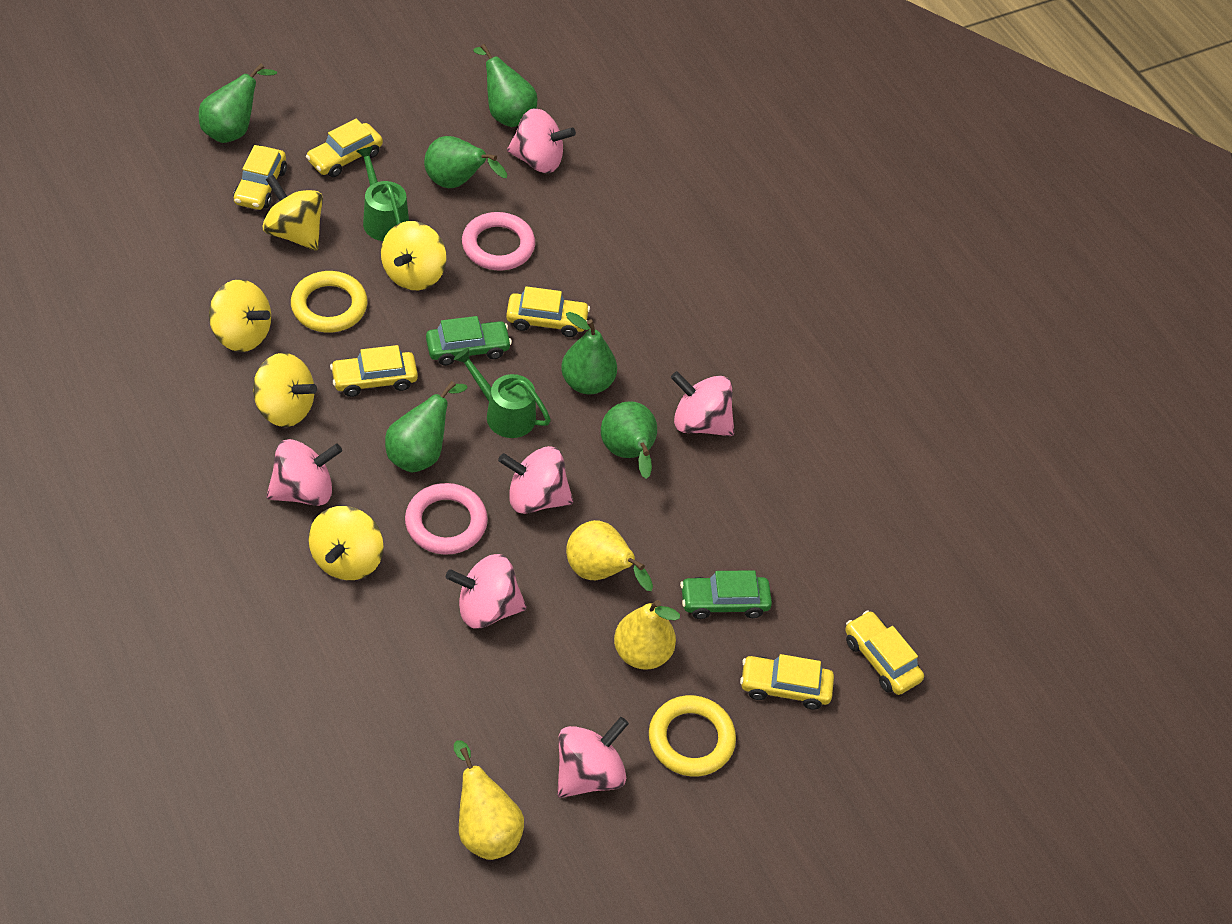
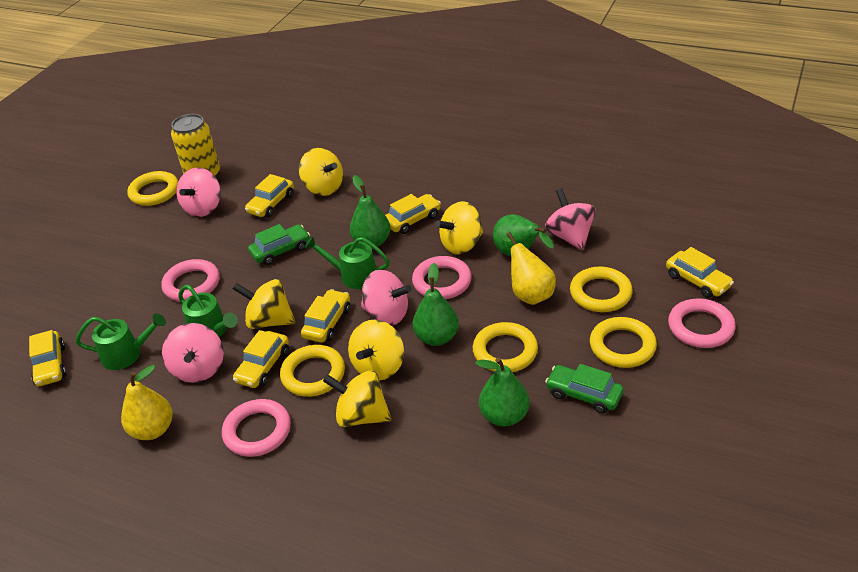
green pear: [199,64,277,143] [385,381,468,472] [424,136,507,188] [473,44,537,127] [561,312,617,394] [601,401,657,479] = 6 -> [350,175,390,248] [413,263,459,346] [475,357,530,426] [493,214,554,256] = 4
green watering can: [357,146,409,241] [454,348,551,438] = 2 -> [76,313,166,370] [178,285,238,337] [305,236,390,289] = 3
pink ring: [405,483,488,555] [462,212,535,270] = 2 -> [161,259,220,301] [222,399,291,457] [412,256,472,299] [668,298,736,348] = 4
pink spinning top: [266,439,342,506] [446,554,527,629] [498,446,573,514] [507,108,576,173] [557,717,629,798] [671,371,734,436] = 6 -> [162,323,224,383] [177,168,221,217] [361,270,412,326] [545,188,596,251] = 4
yellow can: none = 0 -> [171,114,220,177] = 1
yellow pear: [454,740,524,860] [566,520,653,591] [614,600,680,670] = 3 -> [121,365,172,440] [502,232,556,305] = 2
yellow ring: [291,271,368,333] [649,695,736,776] = 2 -> [127,171,179,206] [280,345,345,397] [473,322,538,372] [570,266,633,312] [590,317,657,368] = 5

